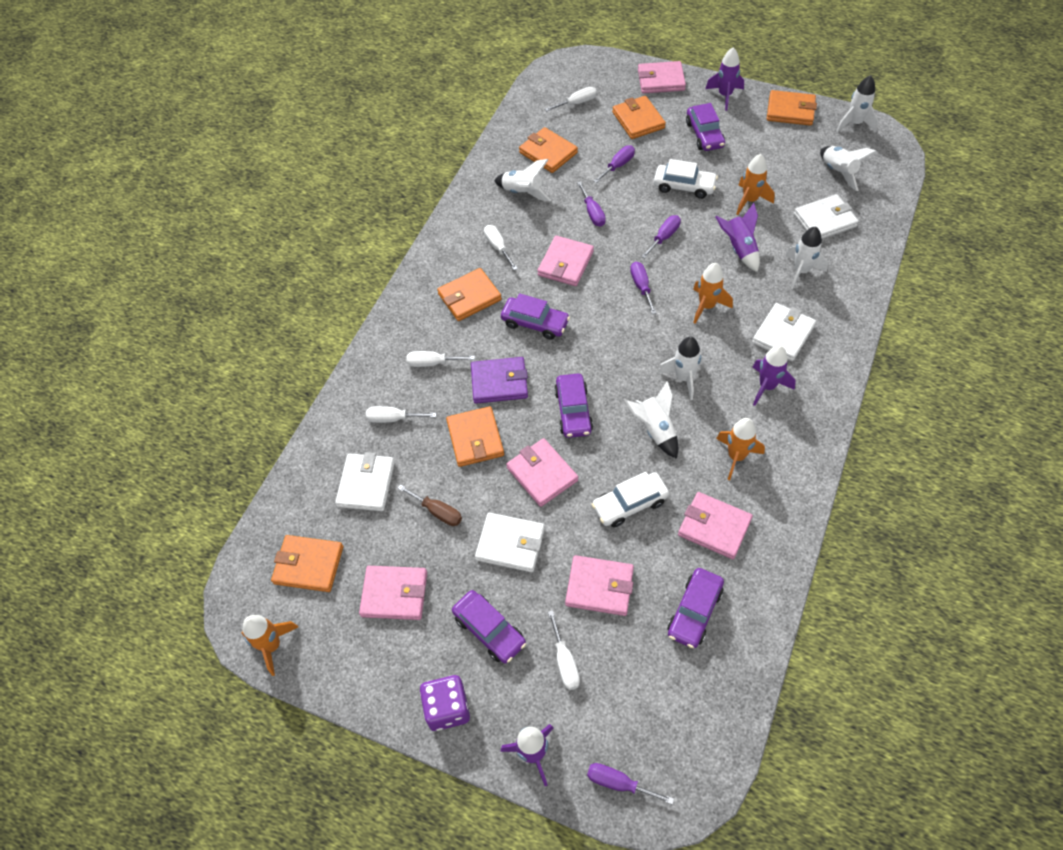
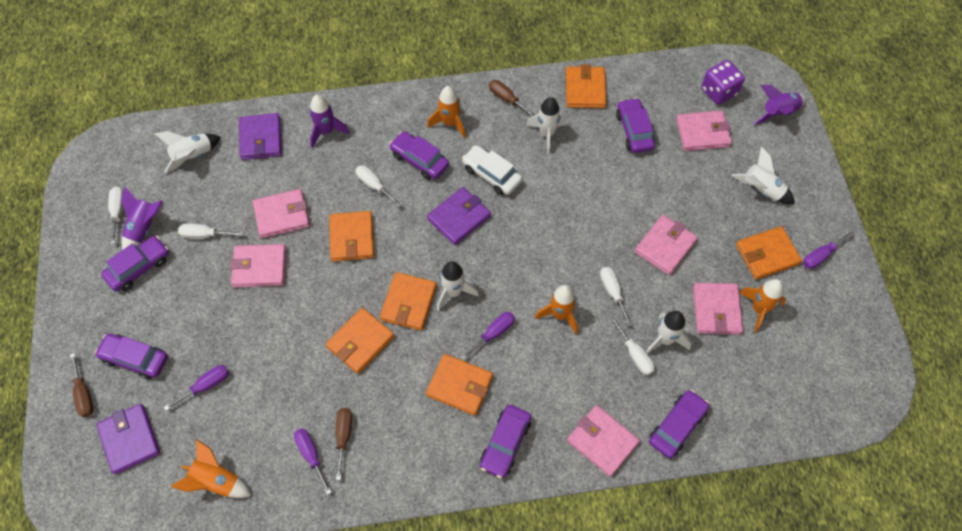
brown screwdriver: [398,484,462,526] = 1 -> [70,353,94,417] [336,408,352,480] [489,80,535,116] = 3
purple car: [452,590,526,664] [501,293,570,340] [554,374,593,438] [667,568,724,649] [686,103,725,151] = 5 -> [95,333,168,379] [101,236,169,291] [389,131,449,180] [480,405,531,479] [616,98,655,153] [649,390,709,458] = 6
purple rocket: [501,724,554,786] [706,47,744,111] [715,203,760,272] [753,345,796,406] = 4 -> [121,186,163,250] [309,95,350,148] [754,85,806,125] = 3
purple screwdriver: [577,181,606,227] [587,763,674,805] [594,146,635,183] [630,262,656,314] [641,215,681,259] = 5 -> [164,365,229,411] [294,428,332,495] [461,312,515,360] [803,231,855,269] = 4
purple wallet: [471,357,528,404] = 1 -> [96,404,160,474] [239,113,282,160] [427,187,491,245] = 3
white car: [591,472,669,527] [654,159,718,199] = 2 -> [462,145,522,195] = 1
white rocket: [494,159,551,202] [625,381,678,459] [658,337,703,400] [785,226,828,289] [820,146,877,191] [836,75,878,132] = 6 -> [154,131,221,173] [437,261,479,311] [526,97,567,154] [646,311,691,354] [732,147,795,204] = 5
white wallet: [335,452,395,511] [475,512,545,572] [752,303,816,361] [794,194,859,239] = 4 -> none = 0

